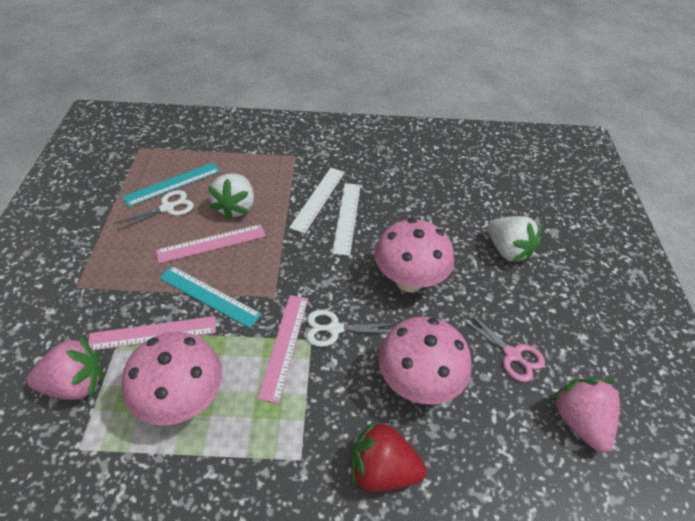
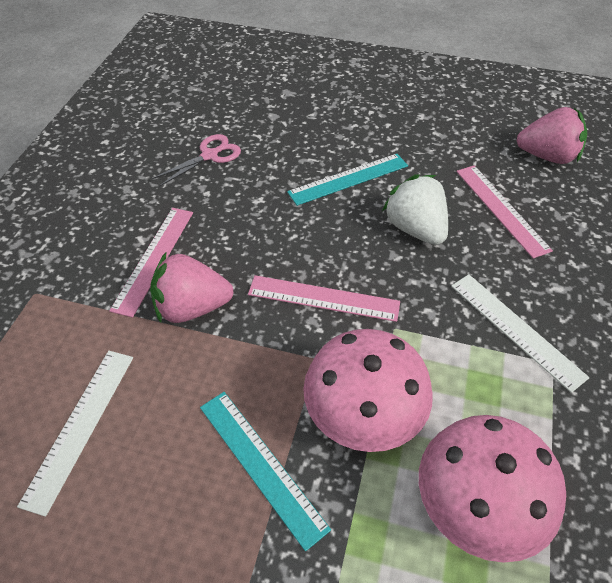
pink mushroom: [122,332,222,425] [375,219,454,292] [379,317,472,404] = 3 -> [303,329,433,452] [419,415,566,563] = 2
red strawberry: [351,420,426,492] = 1 -> none = 0
white scissors: [113,190,194,231] [306,310,396,347] = 2 -> none = 0
white strawberry: [208,174,254,220] [487,216,542,263] = 2 -> [382,174,448,245] = 1

